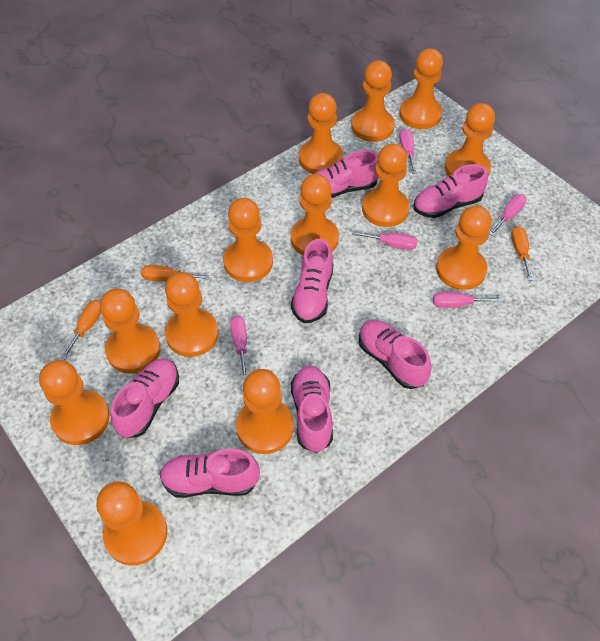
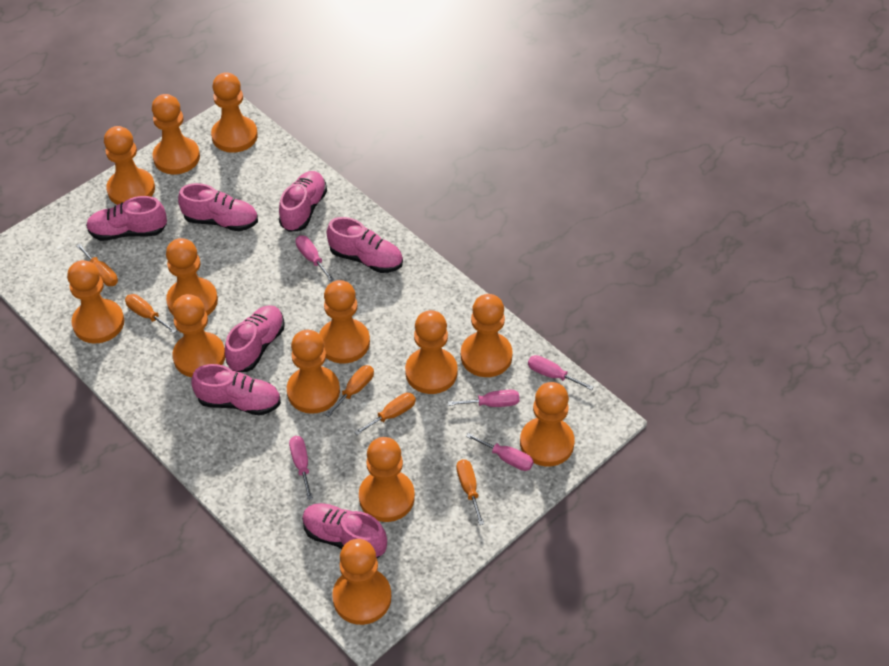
orange screwdriver: [61,300,101,359] [141,265,209,281] [511,226,533,281] = 3 -> [77,244,118,286] [125,294,177,333] [325,365,374,417] [354,393,416,435] [456,459,484,525] = 5

